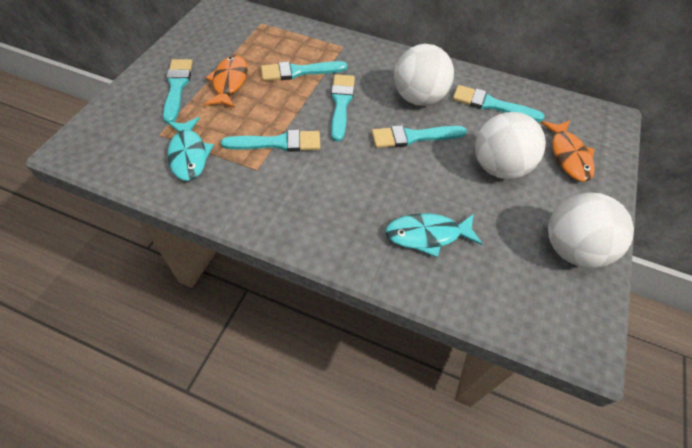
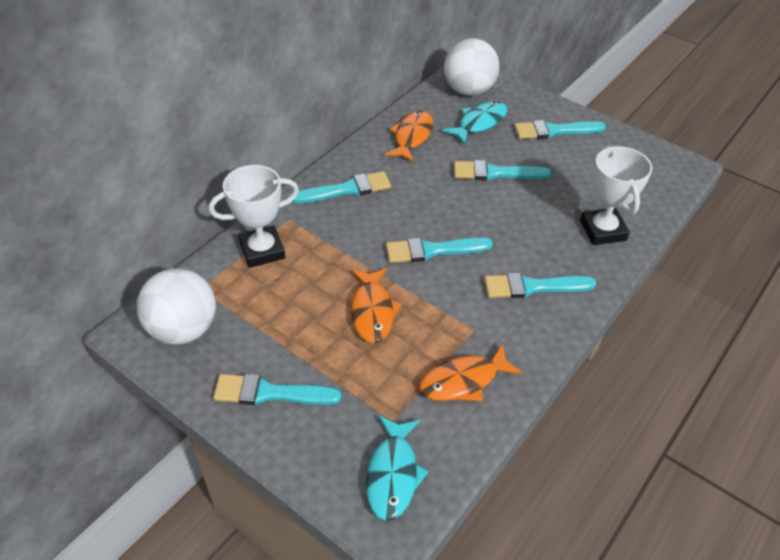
orange fish: [205,55,248,108] [541,120,595,182] = 2 -> [351,268,402,343] [385,111,433,162] [419,344,522,402] = 3
white ball: [394,44,454,106] [475,112,546,179] [548,193,634,268] = 3 -> [137,268,216,345] [444,38,499,96] = 2
white trophy: none = 0 -> [209,165,299,268] [580,146,652,245] = 2

